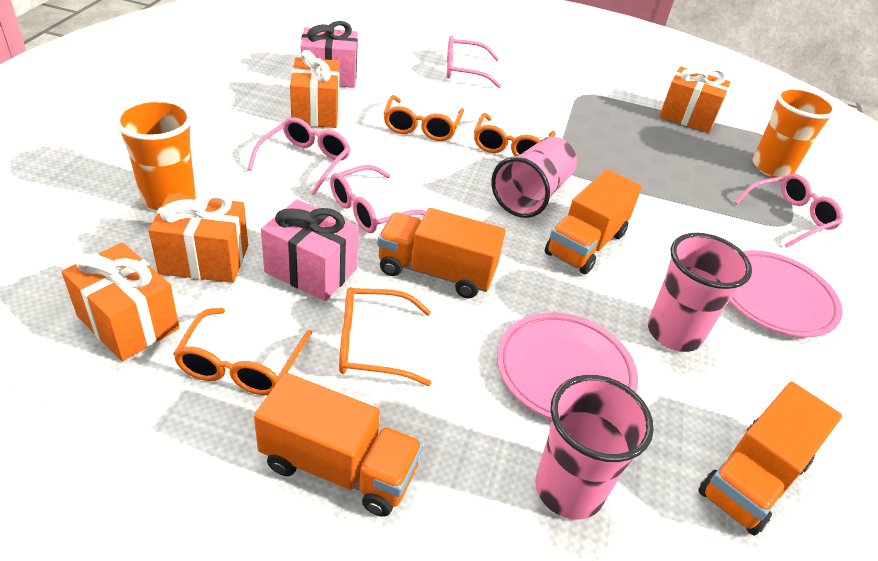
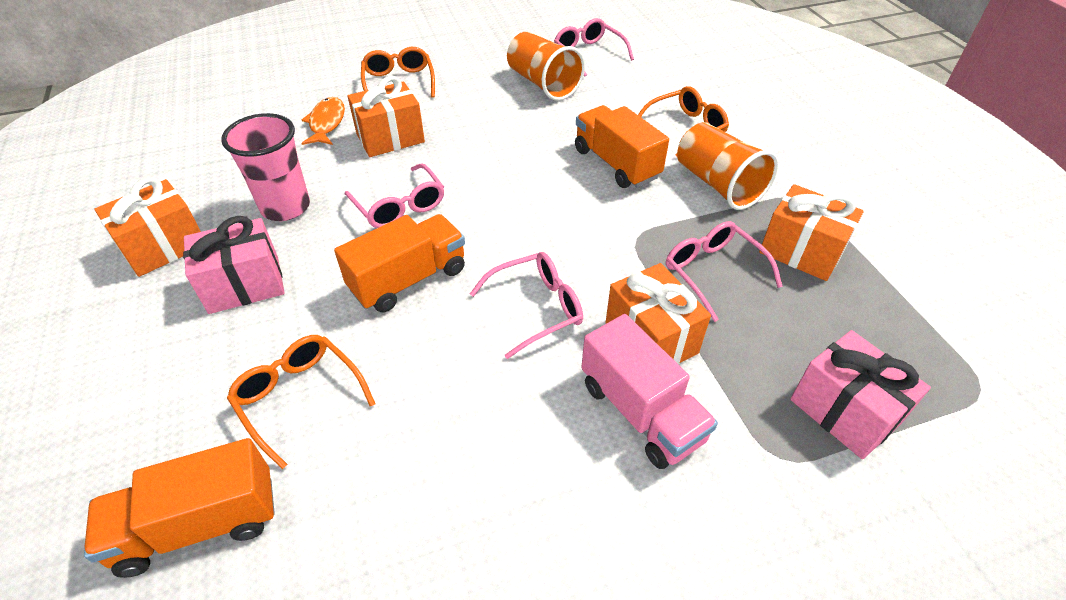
orange fish: none = 0 -> [301,97,345,145] = 1
orange glasses: [173,308,312,395] [339,287,431,386] [383,95,464,141] [474,113,556,156] = 4 -> [227,335,375,469] [361,47,435,98] [638,86,729,156] = 3
orange truck: [254,373,423,517] [377,208,506,299] [545,169,642,274] [698,382,842,536] = 4 -> [84,438,275,578] [334,214,465,313] [575,105,669,188] = 3
pink cup: [491,137,577,218] [535,375,654,519] [648,233,752,352] = 3 -> [221,113,310,221] = 1
pink plate: [497,313,638,419] [729,250,843,337] = 2 -> none = 0
pink truck: none = 0 -> [581,314,718,469] = 1

